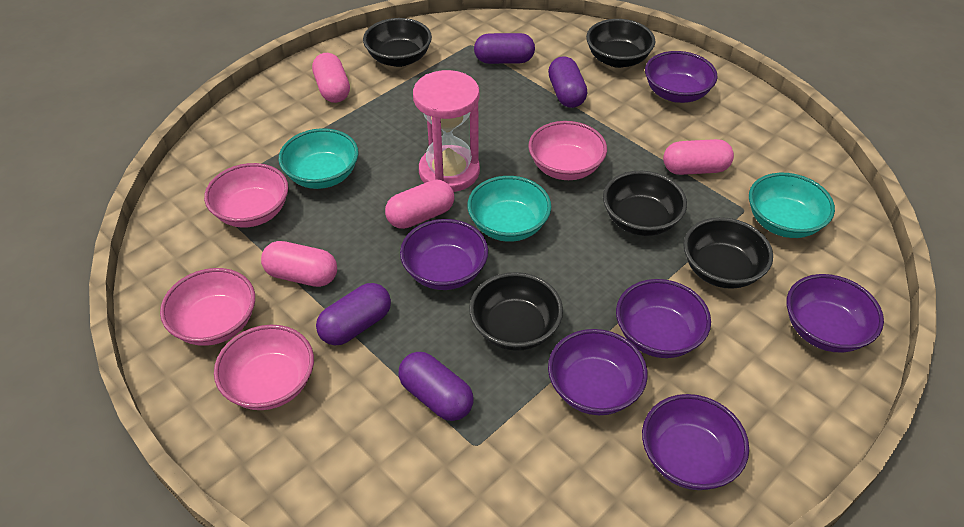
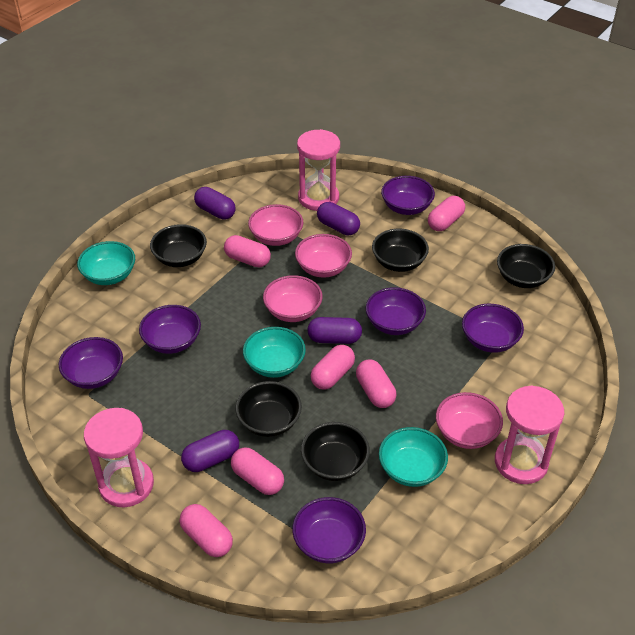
pink capsule: [261,241,337,287] [312,53,350,103] [385,179,454,229] [663,139,734,175] = 4 -> [180,504,233,557] [224,235,271,267] [231,448,284,495] [310,345,355,390] [356,360,396,408] [428,196,465,231] = 6
pink hourglass: [413,70,480,192] = 1 -> [84,408,154,507] [297,129,340,211] [495,386,564,484] = 3

